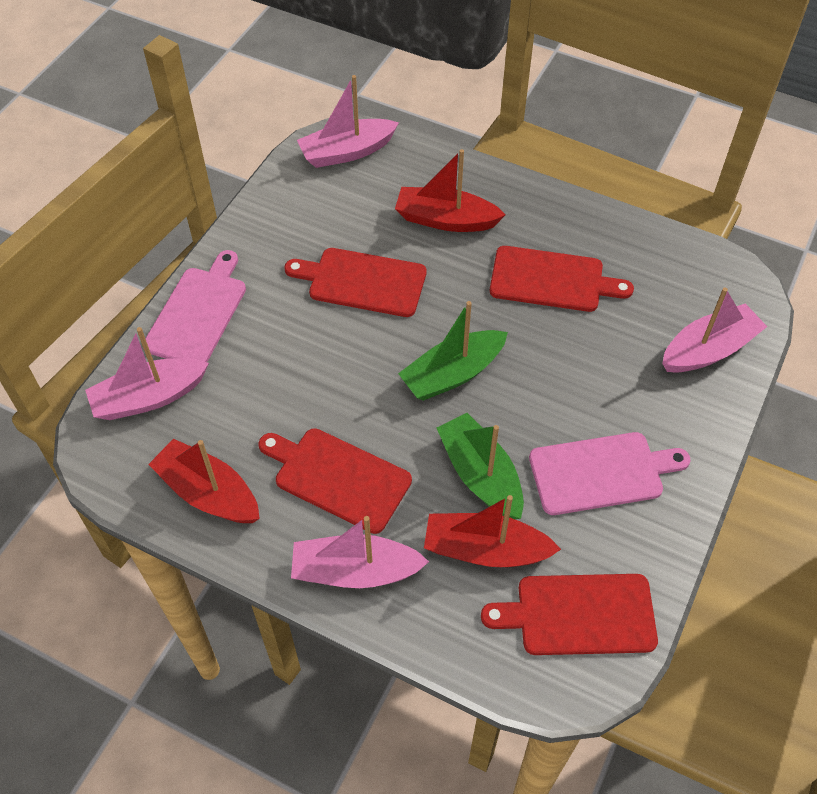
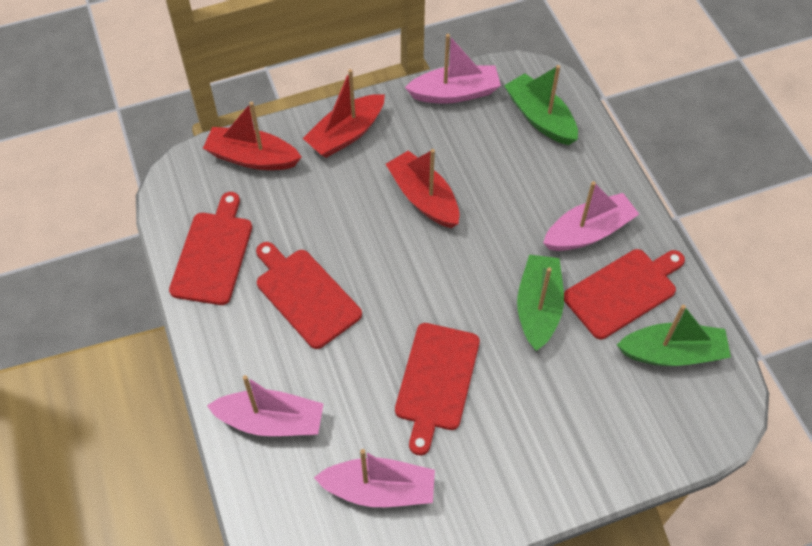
green boat: [398,301,508,401] [437,413,524,519] = 2 -> [504,65,578,145] [517,255,564,351] [617,305,731,366] = 3
pink cutting board: [143,250,246,362] [529,432,691,515] = 2 -> none = 0

